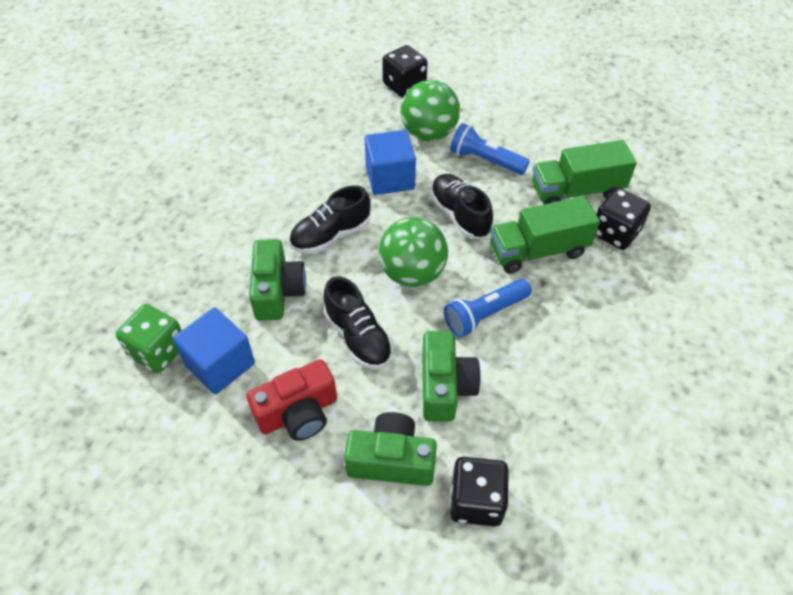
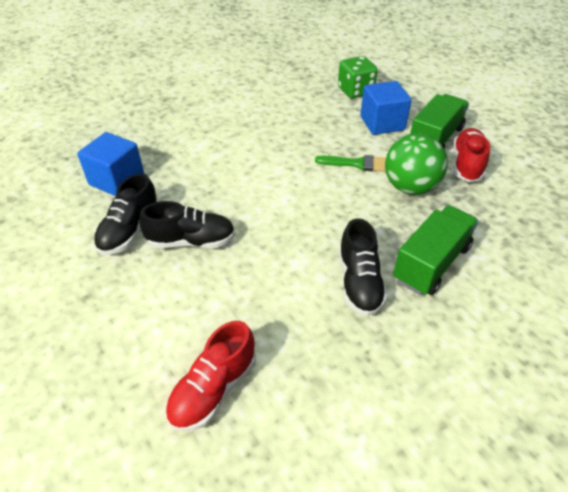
black dice: [382,45,428,98] [450,457,509,527] [596,188,651,250] = 3 -> none = 0
blue flashlight: [444,279,532,338] [450,123,530,175] = 2 -> none = 0
green ball: [378,217,448,287] [400,80,460,141] = 2 -> [385,133,448,195] = 1
green brush: none = 0 -> [315,155,386,172] = 1
green camera: [249,239,306,321] [344,412,437,486] [422,331,481,422] = 3 -> none = 0
red camera: [246,359,337,441] = 1 -> none = 0
red shoe: none = 0 -> [165,321,256,431] [453,128,490,182] = 2

